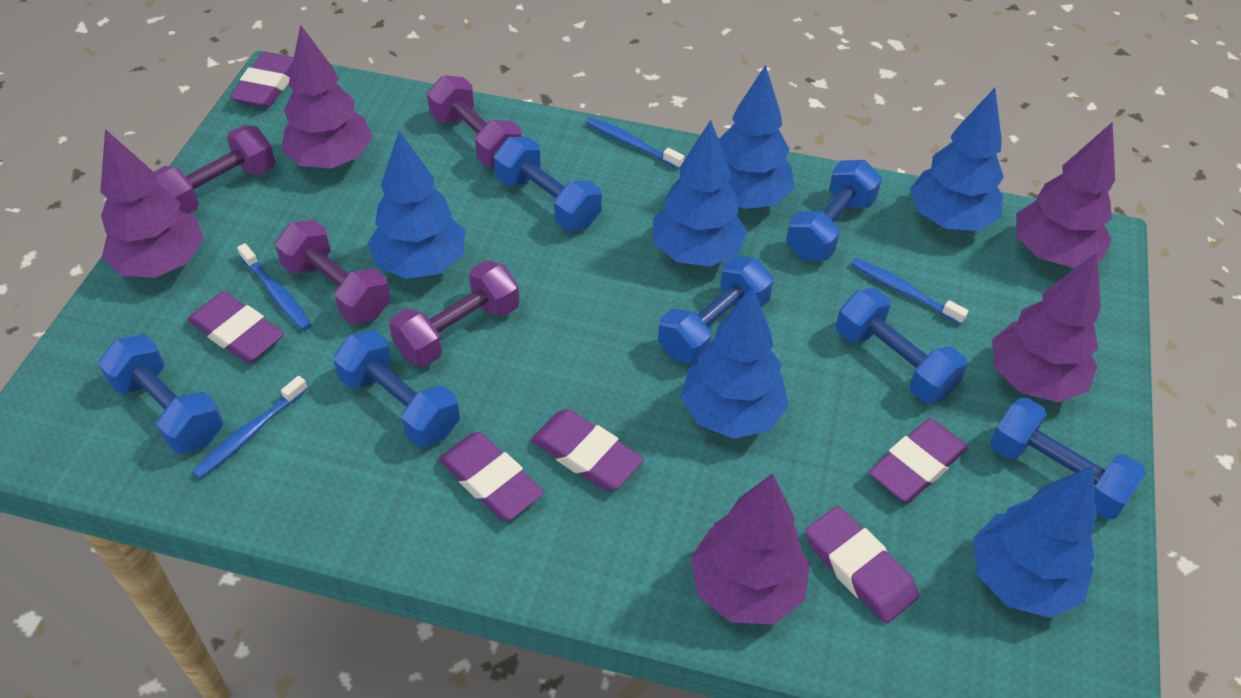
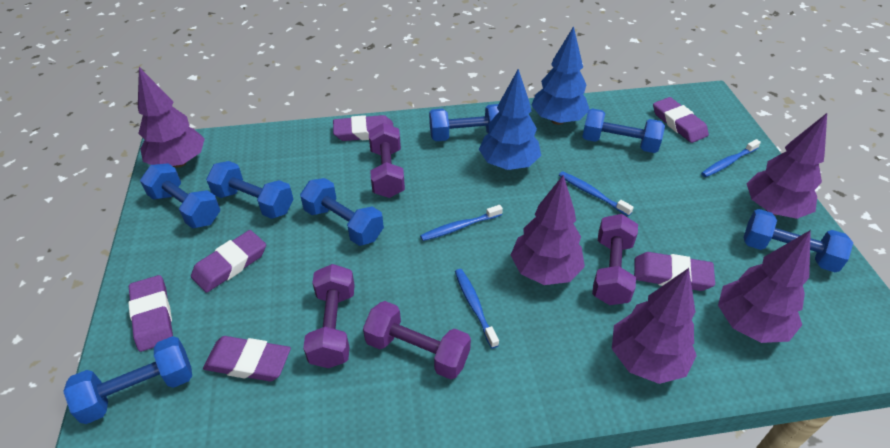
blue tree: [368,131,465,279] [653,120,747,267] [681,287,789,439] [719,65,794,209] [910,88,1004,231] [973,465,1097,618] = 6 -> [479,69,541,170] [531,26,590,125] = 2

